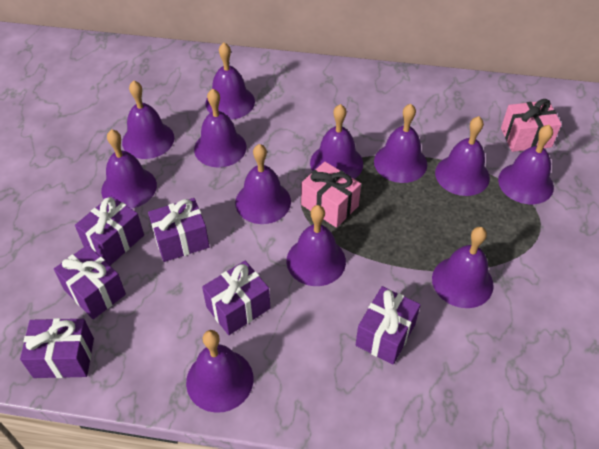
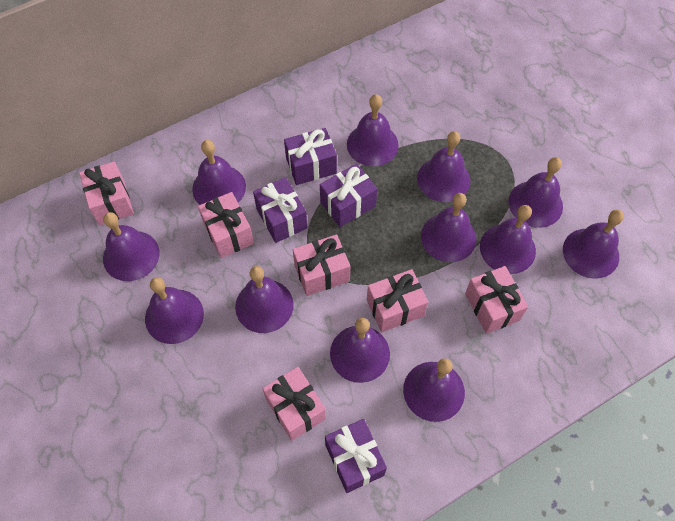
pink gift: [301,162,361,228] [501,99,562,152] = 2 -> [79,162,134,225] [198,192,254,258] [263,367,326,441] [293,235,350,296] [367,269,428,332] [465,266,528,334] = 6
purple gift: [20,318,94,378] [54,245,126,319] [75,195,144,265] [148,198,210,262] [202,261,270,335] [356,286,421,364] = 6 -> [253,177,307,243] [284,128,337,185] [320,164,377,227] [325,419,387,493] = 4

